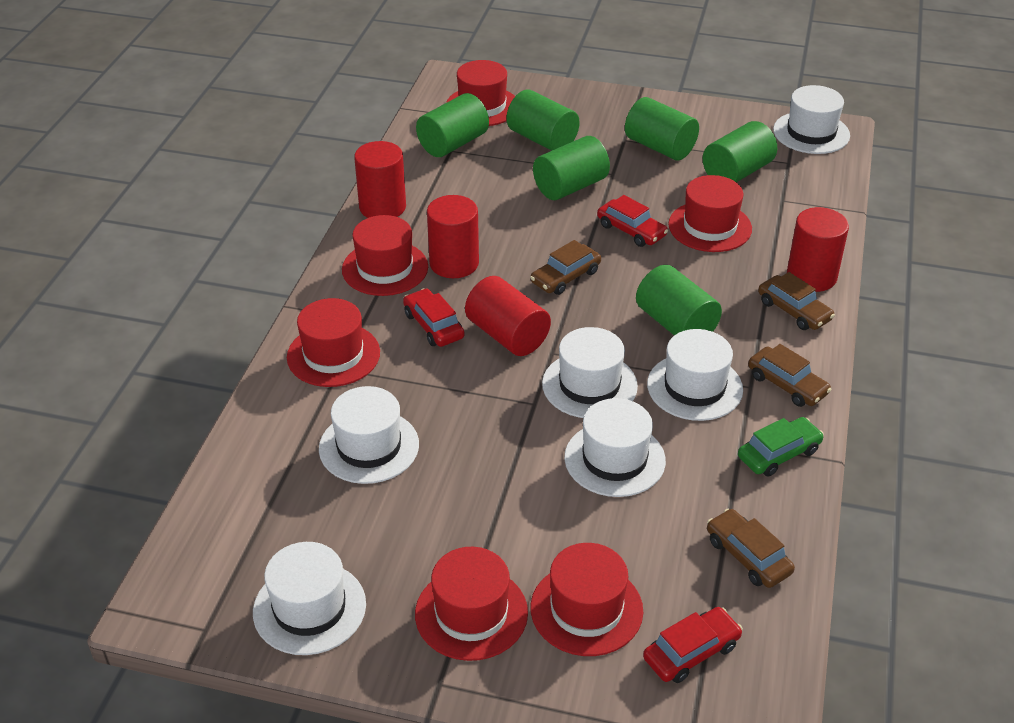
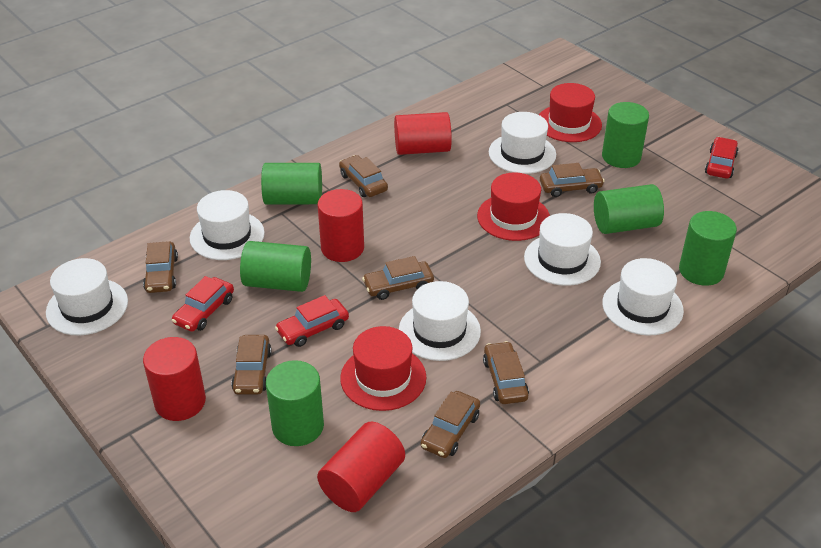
brown car: [530,240,601,295] [707,509,795,588] [748,344,832,407] [758,272,835,330] = 4 -> [143,241,178,293] [231,335,272,395] [339,155,388,197] [362,256,434,300] [420,391,480,458] [483,341,529,404] [540,163,605,197] = 7
green car: [738,417,824,477] = 1 -> none = 0
red hat: [287,298,380,387] [342,215,428,296] [415,547,528,661] [446,60,515,126] [531,543,643,656] [668,175,752,252] = 6 -> [340,326,427,411] [477,173,550,241] [539,83,602,142] = 3

